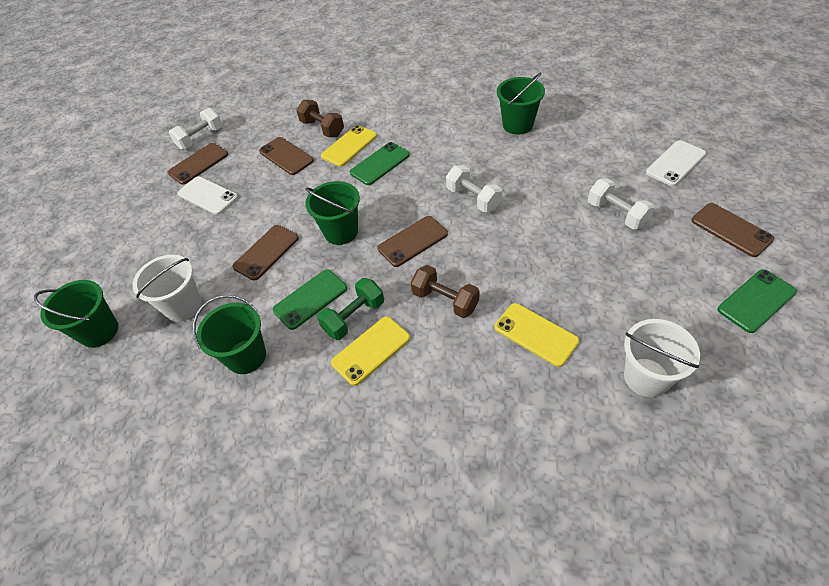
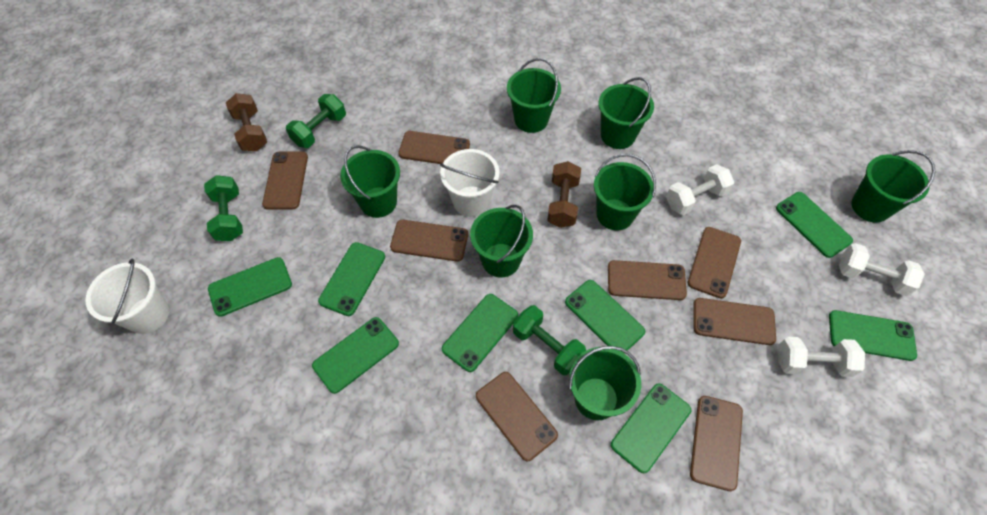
brown phone: [168,143,228,184] [232,225,299,281] [259,137,314,175] [378,216,448,267] [692,203,774,257] = 5 -> [262,151,308,210] [390,220,468,262] [398,131,470,164] [476,372,558,461] [608,260,687,300] [687,227,741,299] [690,396,743,491] [693,298,776,345] = 8
green bucket: [34,280,118,348] [193,295,266,374] [305,181,360,245] [497,73,545,135] = 4 -> [340,145,400,218] [470,205,533,278] [507,58,561,133] [569,346,641,420] [594,154,656,231] [599,77,654,149] [851,150,935,223] = 7
green dumbbell: [317,278,384,340] = 1 -> [204,175,243,241] [286,94,346,148] [513,305,586,375] = 3
green phone: [272,269,347,330] [350,142,410,185] [718,269,797,333] = 3 -> [208,257,292,317] [312,317,399,394] [318,242,385,316] [442,294,518,372] [565,280,645,353] [611,383,691,473] [776,192,853,258] [829,310,917,361] = 8
white phone: [178,176,238,215] [646,140,706,186] = 2 -> none = 0
yellow phone: [321,125,377,167] [331,316,410,386] [495,303,579,367] = 3 -> none = 0

